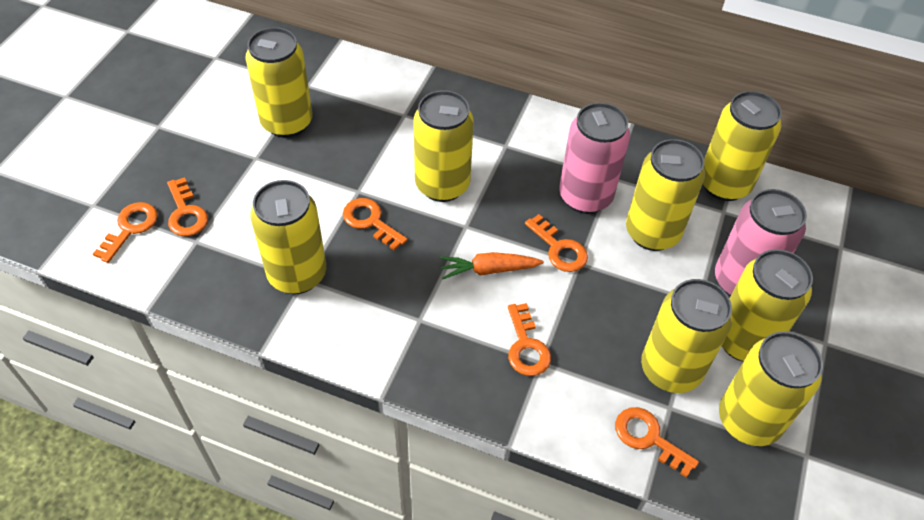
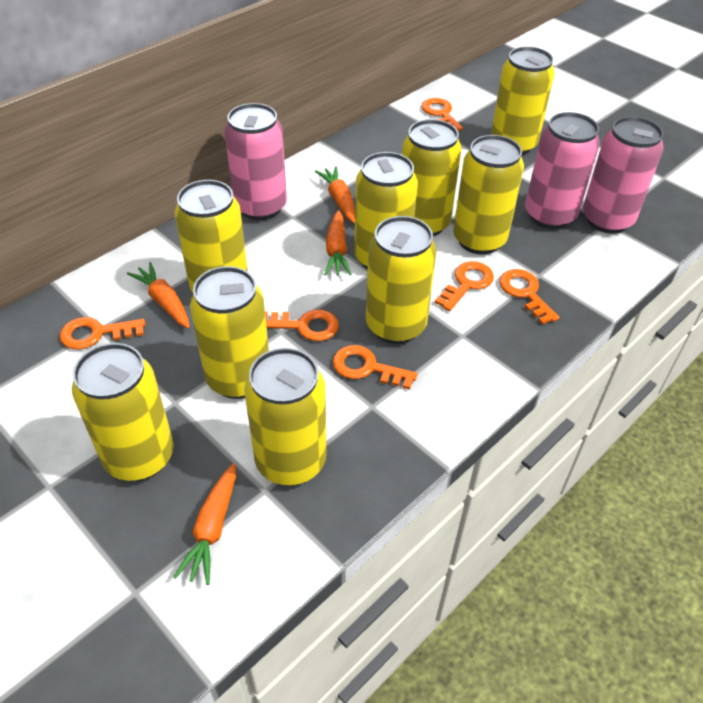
orange carrot: [440,252,544,279] = 1 -> [127,262,190,328] [173,463,236,585] [315,166,355,223] [324,210,351,275] = 4
pink can: [559,103,630,214] [715,189,807,297] = 2 -> [225,103,287,220] [525,112,600,229] [583,116,664,234] = 3
yellow can: [245,27,313,138] [250,180,326,294] [413,90,474,202] [626,139,705,251] [641,279,732,393] [703,91,782,201] [719,331,823,446] [722,249,813,362] = 8 -> [72,343,174,481] [175,180,248,293] [190,266,269,399] [244,348,327,486] [354,152,418,270] [366,216,437,344] [402,119,462,236] [453,135,524,255] [491,46,555,155] = 9

